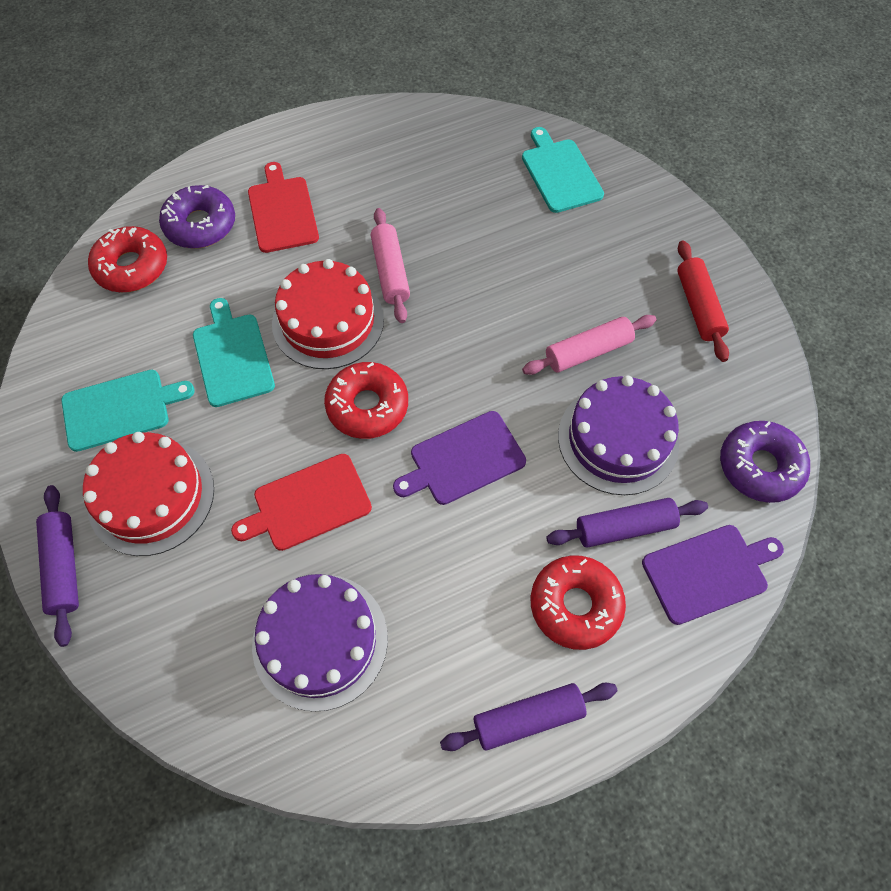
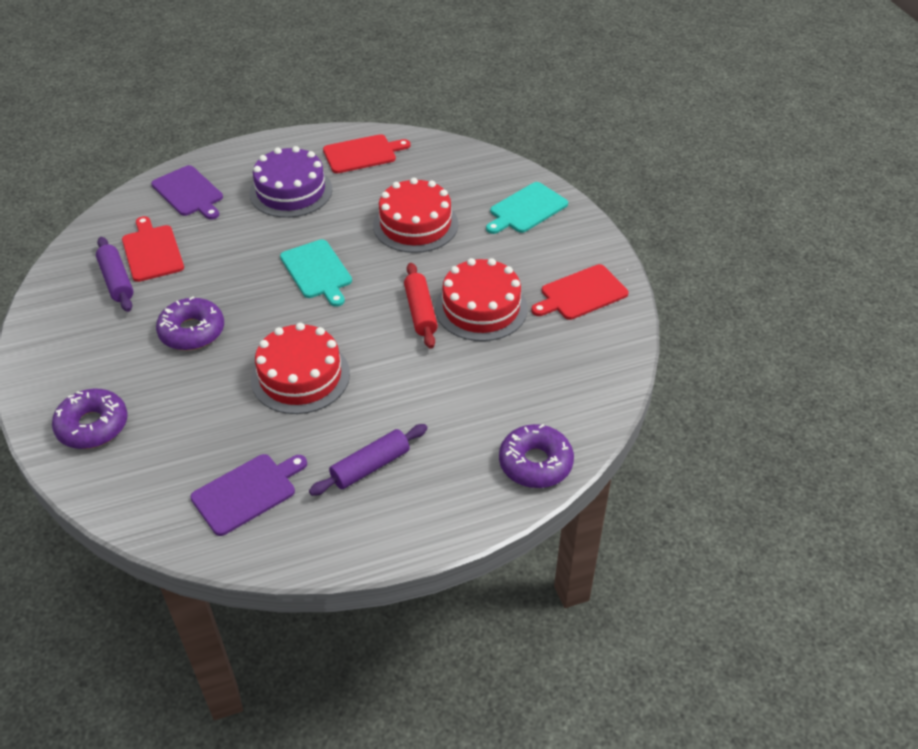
pink rolling pin: [371,208,410,323] [522,315,656,375] = 2 -> none = 0
purple cake: [252,574,388,712] [558,375,679,495] = 2 -> [249,146,332,218] = 1
purple donut: [159,185,235,249] [720,421,810,503] = 2 -> [52,389,128,449] [156,296,224,350] [499,424,574,488] = 3
purple rolling pin: [36,485,79,647] [440,683,618,751] [546,498,708,548] = 3 -> [96,237,134,312] [309,424,428,496] = 2
red cake: [83,432,214,556] [272,259,384,369] = 2 -> [251,323,350,414] [373,178,458,253] [435,258,528,341] = 3
red cutting board: [231,454,372,551] [248,162,319,253] = 2 -> [122,216,184,282] [323,134,411,173] [531,264,628,320] = 3
red donut: [88,226,167,292] [324,362,408,439] [531,555,626,650] = 3 -> none = 0
turquoise cutting board: [61,370,195,452] [193,298,275,407] [522,127,604,213] = 3 -> [280,239,352,307] [486,182,568,234] = 2

